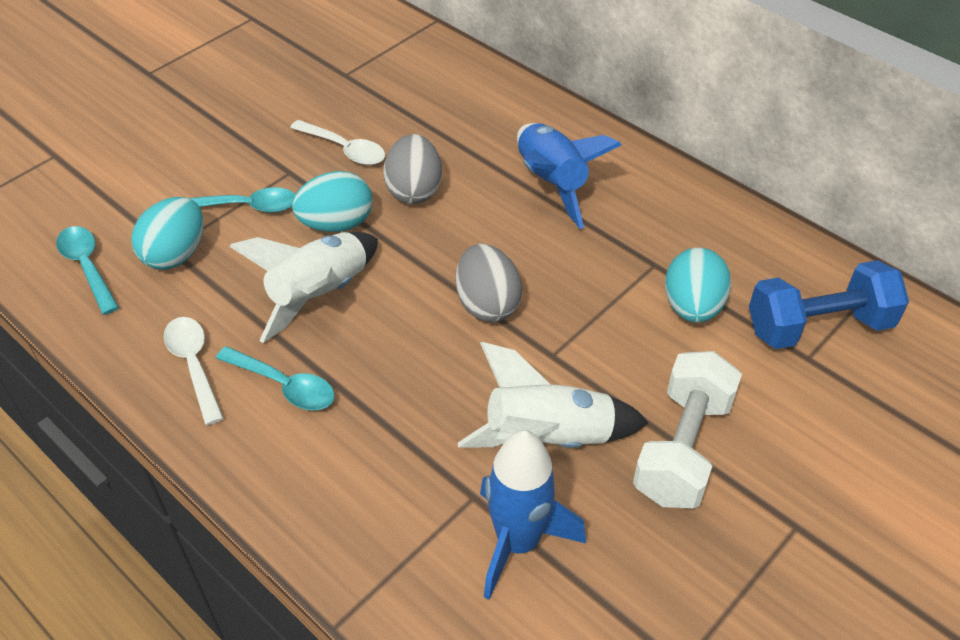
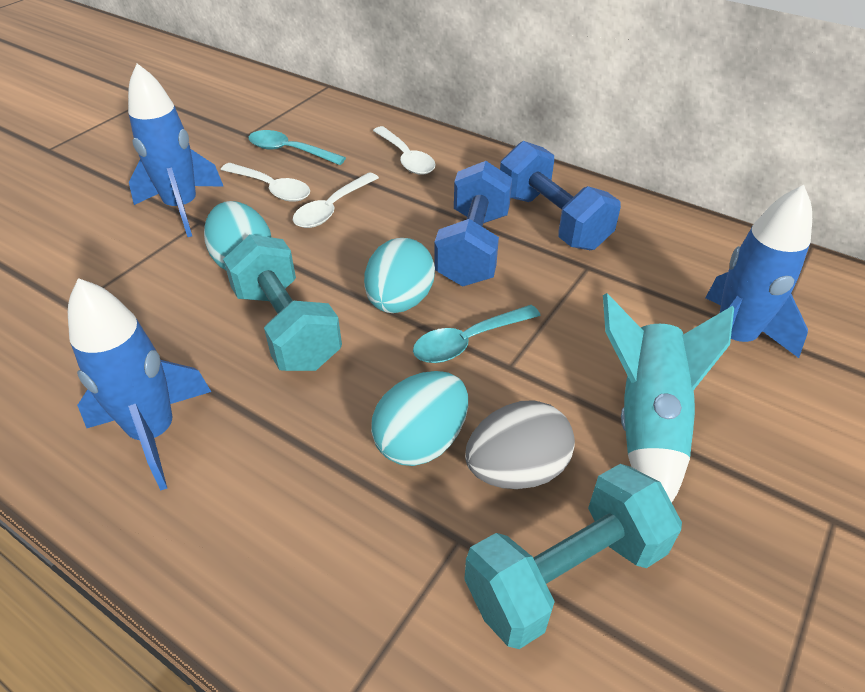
blue dumbbell: [749,260,909,349] = 1 -> [434,161,512,286] [500,141,621,250] = 2
blue rocket: [480,430,586,600] [517,123,622,229] = 2 -> [68,278,211,491] [128,63,224,237] [706,185,812,358] = 3
grey egg: [383,134,442,204] [456,244,522,322] = 2 -> [465,400,575,489] = 1
turquoise dumbbell: none = 0 -> [223,234,342,371] [464,464,682,649] = 2
turquoise rocket: none = 0 -> [603,293,734,503] = 1
turquoise spoon: [56,226,119,315] [189,187,295,213] [216,346,334,410] = 3 -> [249,130,346,165] [413,305,541,363] = 2
white dumbbell: [633,351,742,508] = 1 -> none = 0
white rocket: [229,232,378,343] [458,342,649,448] = 2 -> none = 0
white spoon: [163,317,224,425] [290,120,385,165] = 2 -> [221,163,310,202] [293,172,379,228] [373,126,436,175] = 3

